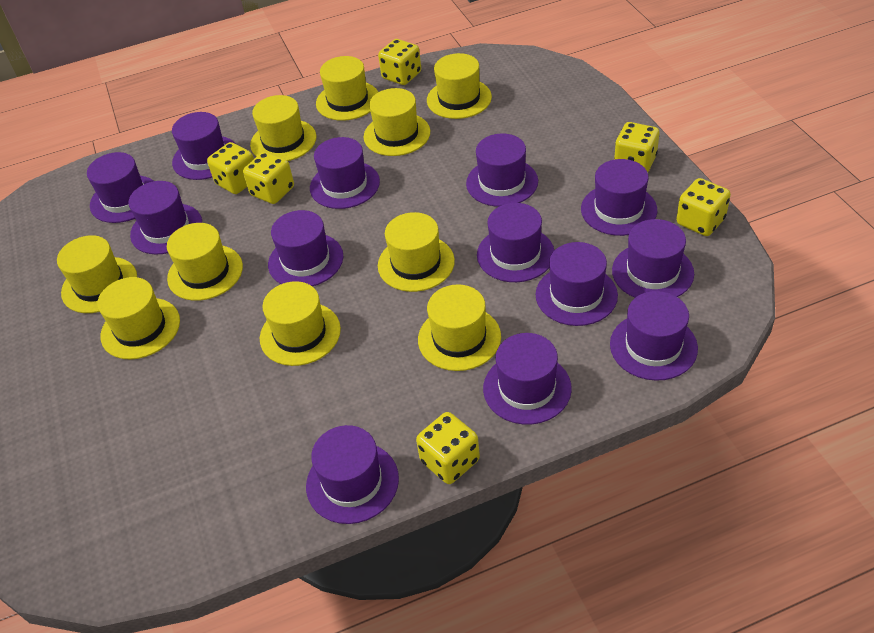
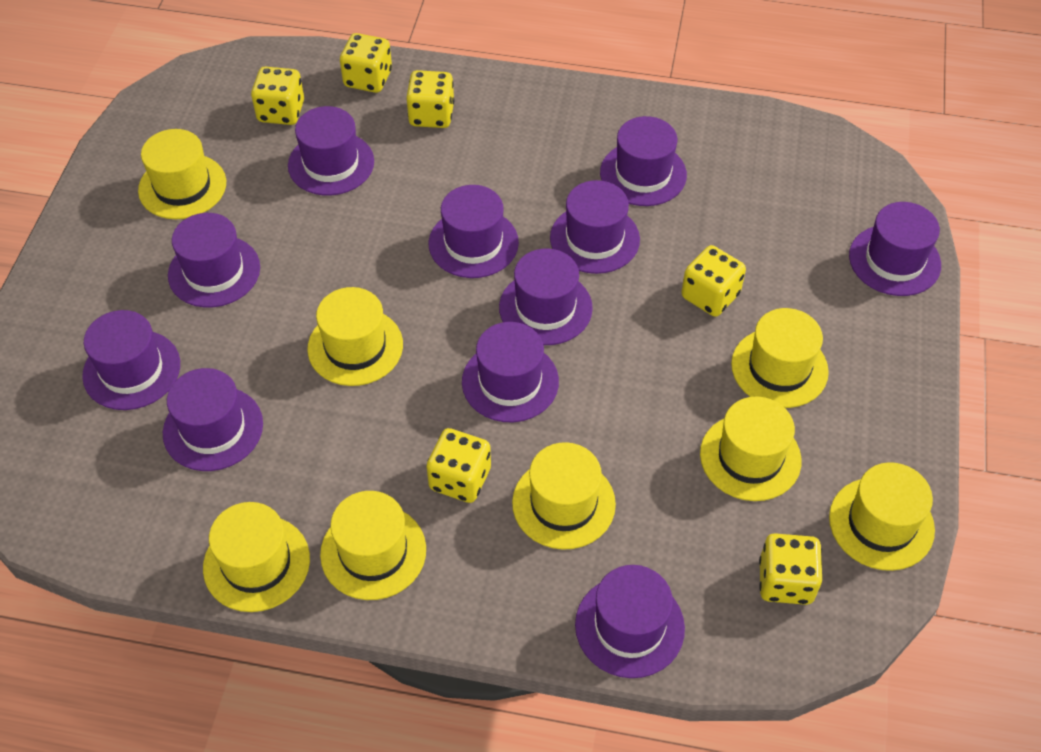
purple hat: [87,152,153,223] [129,181,202,254] [172,112,236,180] [268,210,343,287] [306,425,399,524] [310,137,380,209] [466,134,538,207] [477,203,554,282] [483,333,572,425] [536,242,618,326] [581,159,657,236] [610,291,698,381] [612,219,694,298] = 13 -> [82,310,180,410] [163,368,263,471] [168,213,260,308] [288,106,374,196] [429,185,519,278] [462,322,559,422] [499,249,593,345] [550,180,640,274] [575,565,685,678] [600,116,687,206] [849,202,941,296] = 11
yellow hat: [57,235,137,313] [97,277,180,360] [167,223,243,301] [250,95,316,161] [260,281,341,366] [316,56,378,121] [363,88,430,156] [378,212,455,292] [418,284,501,371] [427,53,492,119] = 10 -> [138,129,226,219] [203,502,310,612] [307,287,403,386] [320,491,426,600] [512,442,616,550] [700,396,802,501] [731,308,829,408] [829,462,935,571] = 8

